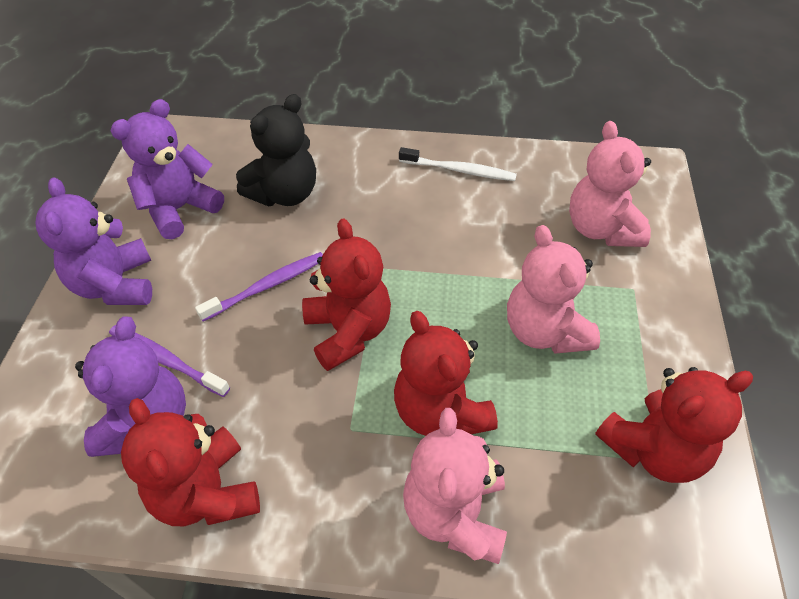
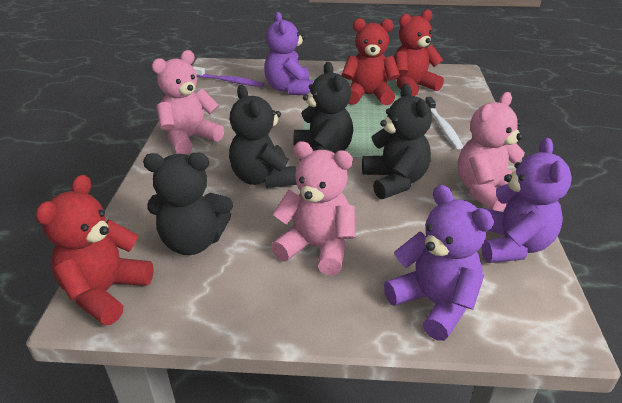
black teddy bear: [236,94,316,206] = 1 -> [143,153,233,255] [229,85,297,188] [294,62,353,161] [362,84,432,199] = 4
purple toothbrush: [109,325,230,397] [195,252,323,321] = 2 -> [193,66,264,87] = 1
red teddy bear: [121,398,260,526] [302,218,391,371] [394,311,498,436] [595,367,753,483] = 4 -> [36,175,154,325] [342,18,400,105] [394,10,444,96] = 3

